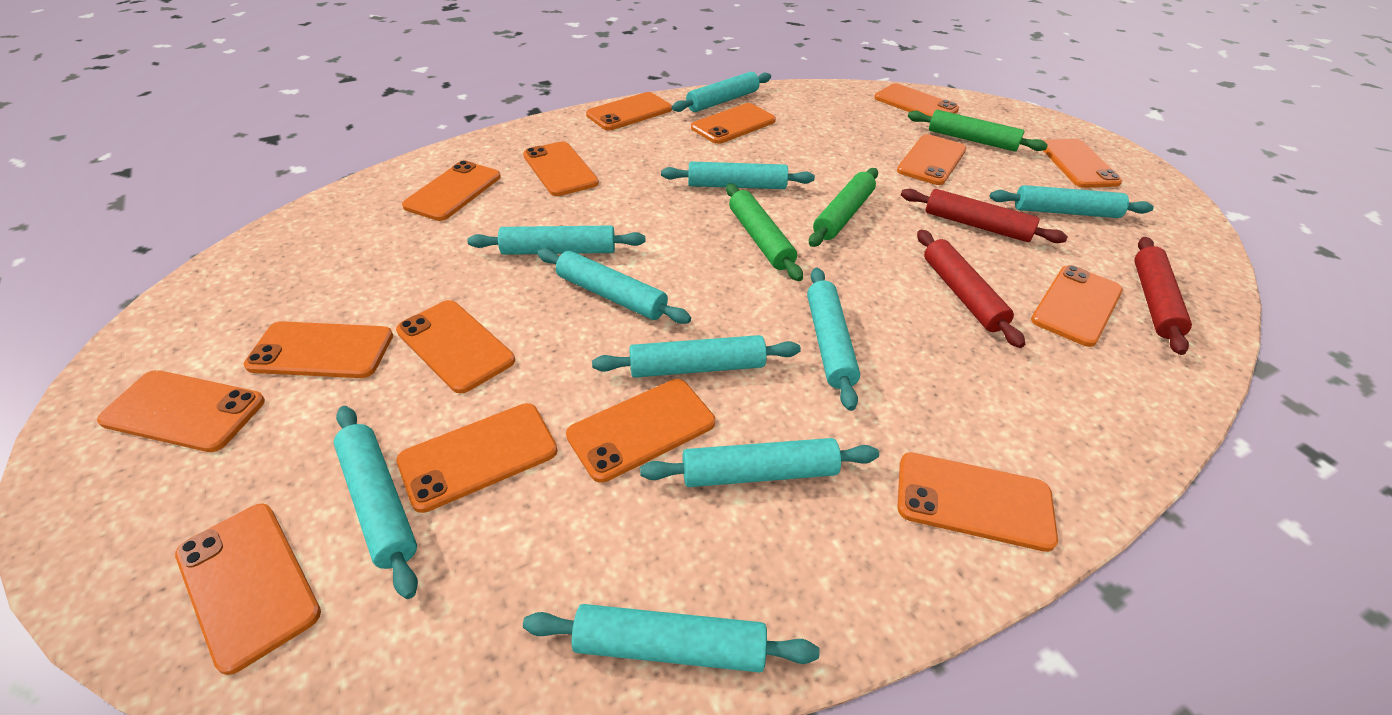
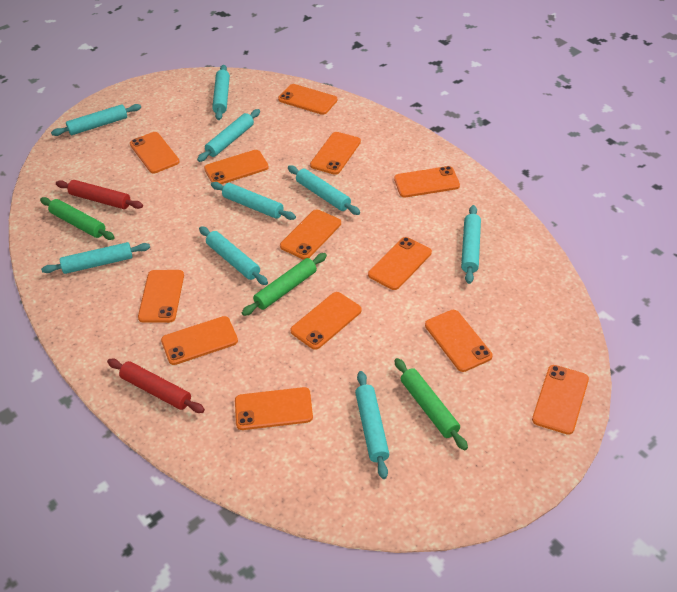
orange phone: [97,370,265,452] [175,504,321,675] [244,321,393,378] [396,300,515,394] [396,403,558,513] [402,160,501,221] [523,141,599,196] [566,379,715,483] [586,92,672,130] [691,103,776,144] [874,83,959,117] [897,134,966,185] [897,452,1058,552] [1031,265,1123,347] [1043,139,1122,188] = 15 -> [130,132,180,173] [138,270,184,323] [161,316,238,365] [204,150,269,184] [235,387,313,430] [278,84,338,115] [280,209,341,260] [290,292,362,350] [310,132,361,175] [368,237,432,290] [394,166,460,198] [425,310,492,372] [532,365,589,435] = 13
red rolling pin: [901,189,1068,243] [917,230,1025,348] [1134,237,1192,355] = 3 -> [56,180,143,209] [107,359,205,413] = 2
turquoise rolling pin: [334,406,418,599] [467,226,645,255] [523,604,820,673] [537,248,691,324] [592,335,801,378] [640,438,879,487] [661,162,815,189] [672,72,771,112] [807,267,860,411] [990,185,1154,218] = 10 -> [41,242,150,274] [51,104,141,136] [197,109,260,162] [199,226,268,285] [211,182,296,220] [212,65,230,120] [288,165,360,215] [355,371,390,479] [461,205,481,284] = 9

